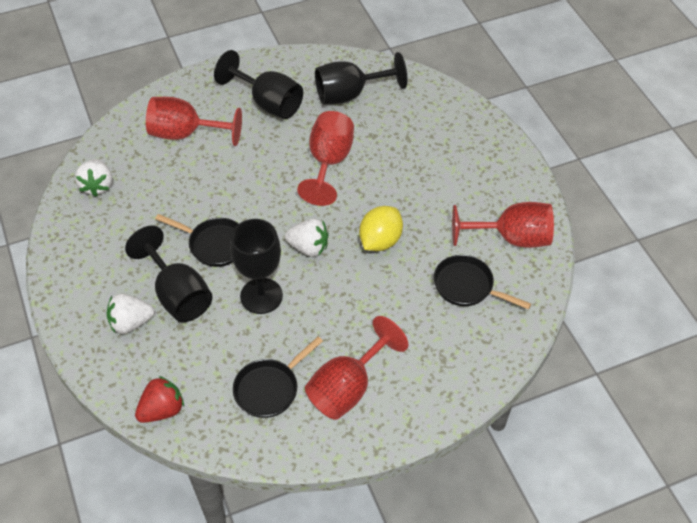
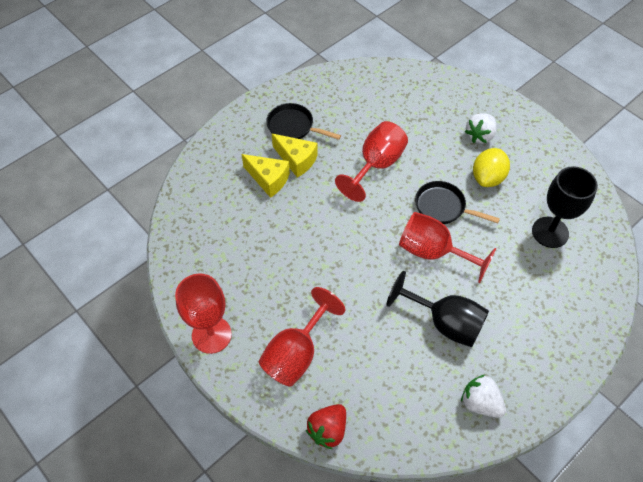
black goblet: [125,226,212,322] [214,50,303,119] [230,219,283,314] [315,52,407,105] = 4 -> [386,271,489,347] [532,166,598,248] = 2
black pan: [155,214,239,267] [233,336,323,418] [434,255,531,310] = 3 -> [266,103,341,140] [415,181,500,224] = 2
white strawberry: [75,159,112,197] [106,294,155,334] [285,219,328,257] = 3 -> [461,374,506,418] [465,113,496,144] = 2
yellow cheese: none = 0 -> [242,154,290,198] [271,133,317,178] = 2

